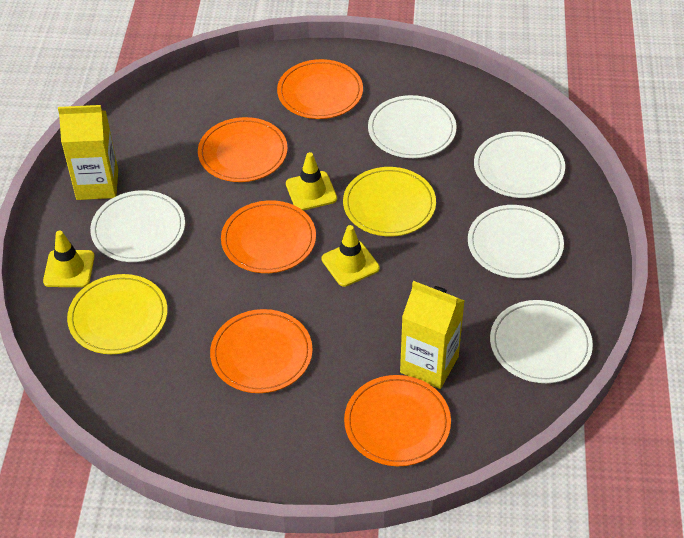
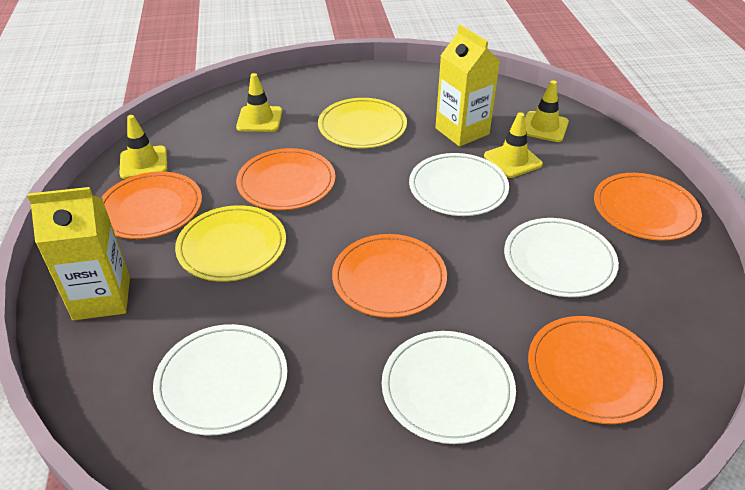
white plate: [90,190,185,262] [368,95,456,158] [468,205,564,278] [474,131,565,198] [490,300,593,383] = 5 -> [153,324,288,436] [382,331,516,444] [409,153,509,216] [504,218,619,297] = 4
yellow traffic cone: [43,230,95,287] [286,152,337,211] [322,225,380,287] = 3 -> [120,115,167,179] [236,73,282,132] [484,112,543,178] [525,80,569,142] = 4

